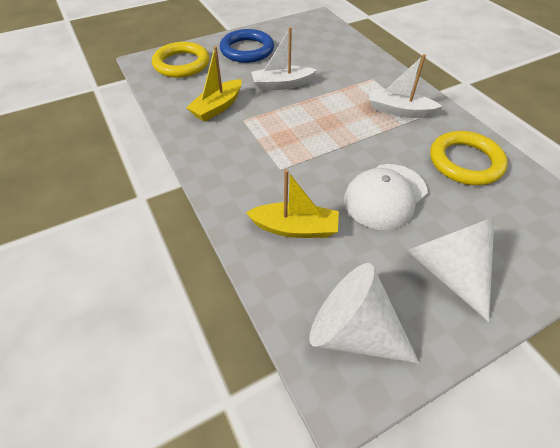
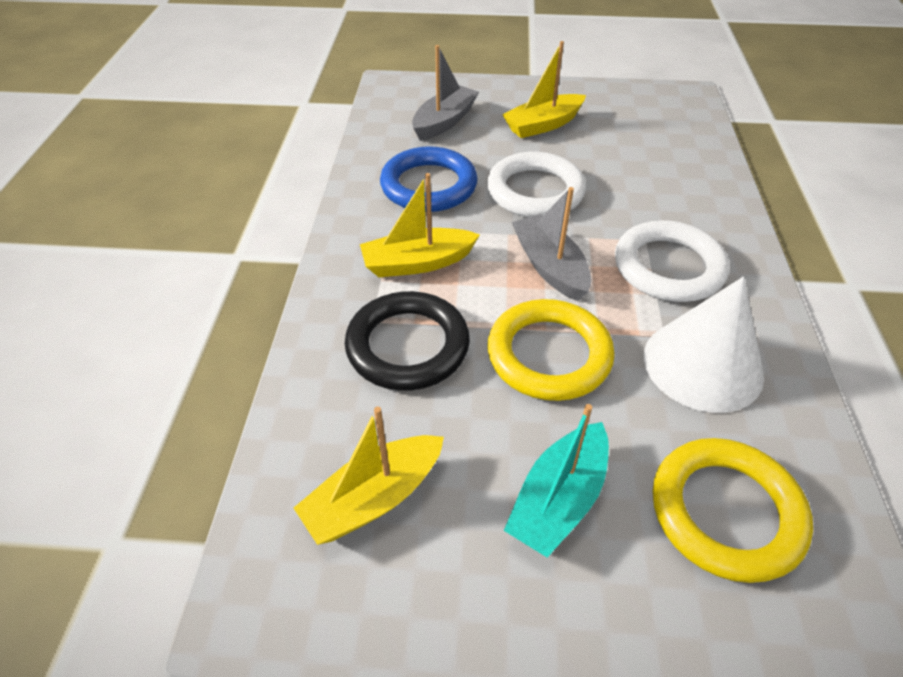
black ring: none = 0 -> [345,291,470,391] = 1
grey boat: none = 0 -> [412,45,479,141] [512,187,592,301] = 2
turquoise boat: none = 0 -> [504,404,609,558] = 1
white boat: [251,27,317,91] [369,54,442,118] = 2 -> none = 0
white cap: [344,164,428,230] = 1 -> none = 0
white cone: [309,263,419,364] [406,217,494,322] = 2 -> [644,277,764,413] = 1
white ring: none = 0 -> [487,152,586,217] [615,220,729,302] = 2
yellow boat: [186,46,242,122] [246,169,339,238] = 2 -> [294,407,444,545] [360,173,480,277] [502,41,586,138] = 3

